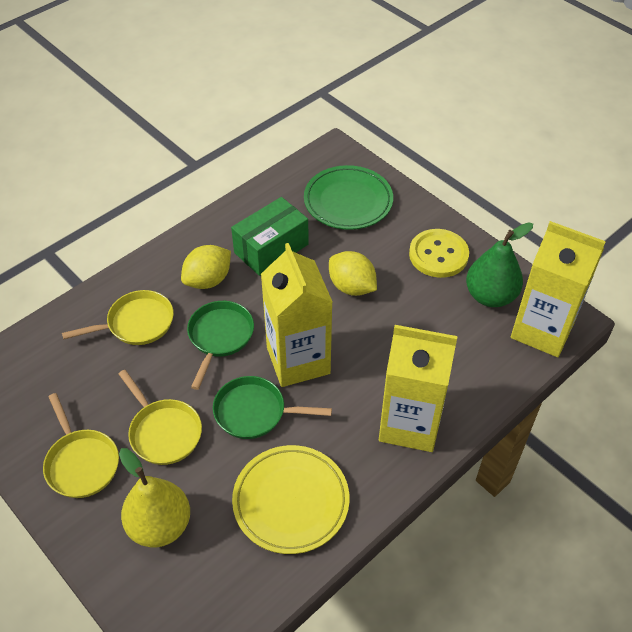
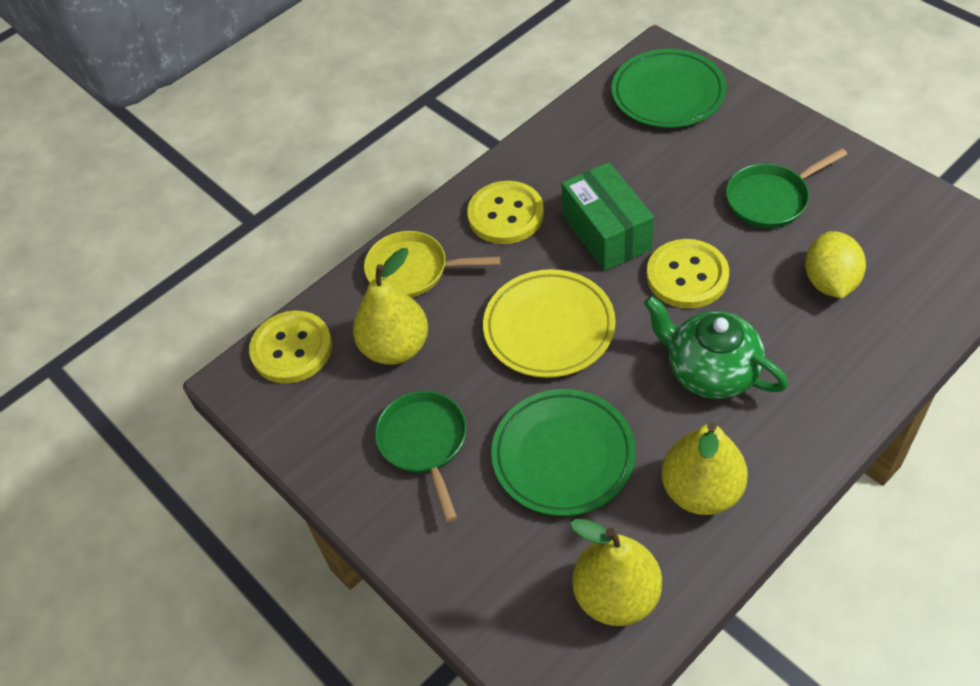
green pear: [466,222,533,307] = 1 -> none = 0
green plate: [304,165,393,230] = 1 -> [491,389,635,516] [612,49,726,128] = 2
green teapot: none = 0 -> [644,296,788,399] = 1
yellow button: [409,229,469,278] = 1 -> [249,311,332,383] [467,181,544,244] [647,239,729,308] = 3
yellow carton: [261,243,332,387] [379,325,458,452] [511,221,606,357] = 3 -> none = 0
yellow lemon: [181,245,231,289] [329,251,377,296] = 2 -> [805,231,866,299] = 1
yellow pan: [43,393,119,498] [62,290,174,345] [119,370,202,465] = 3 -> [364,231,500,298] = 1
yellow pear: [119,448,190,547] = 1 -> [353,248,428,365] [570,519,662,626] [661,422,748,515] = 3

